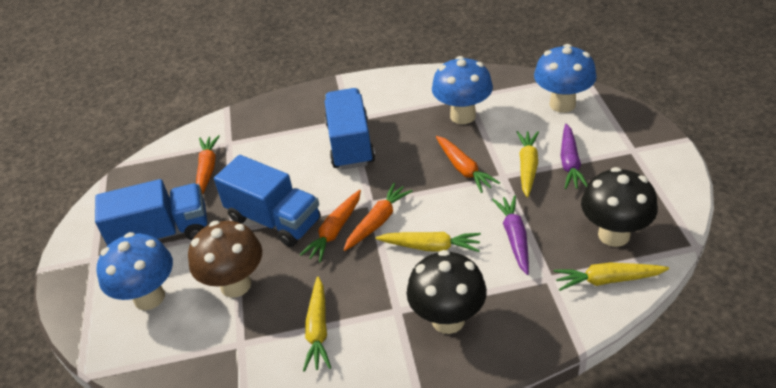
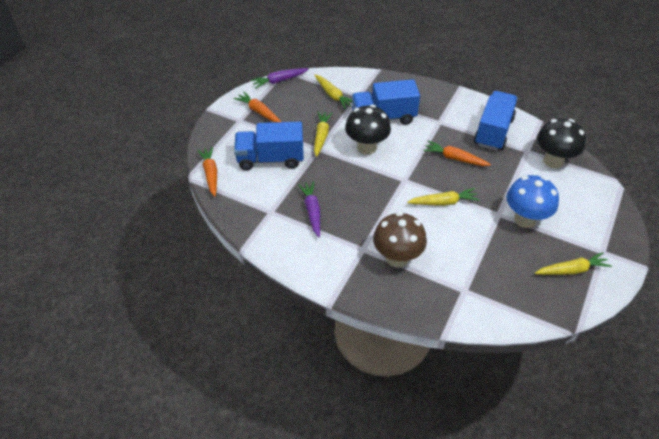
blue mushroom: [96,232,173,310] [432,56,493,124] [534,44,597,113] = 3 -> [507,175,559,228] = 1
orange carrot: [196,135,220,195] [300,190,361,262] [343,183,412,251] [436,136,500,193] = 4 -> [197,147,217,197] [233,92,281,122] [423,141,491,166] = 3

